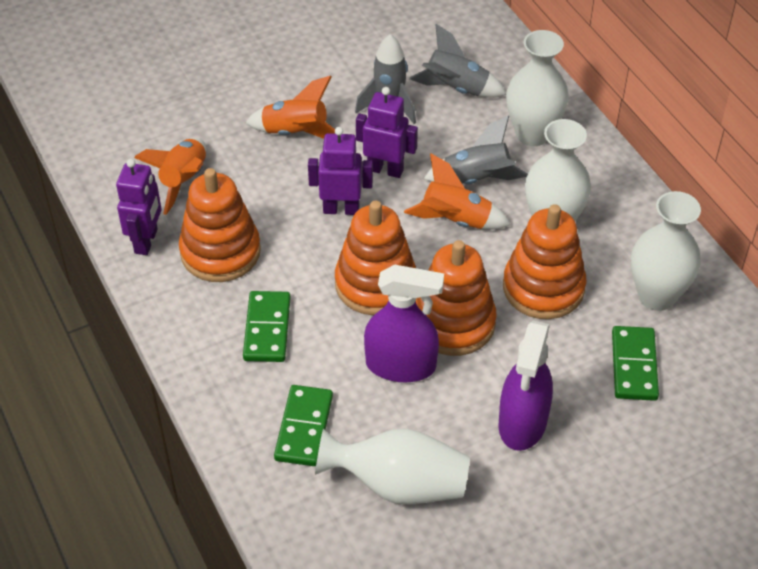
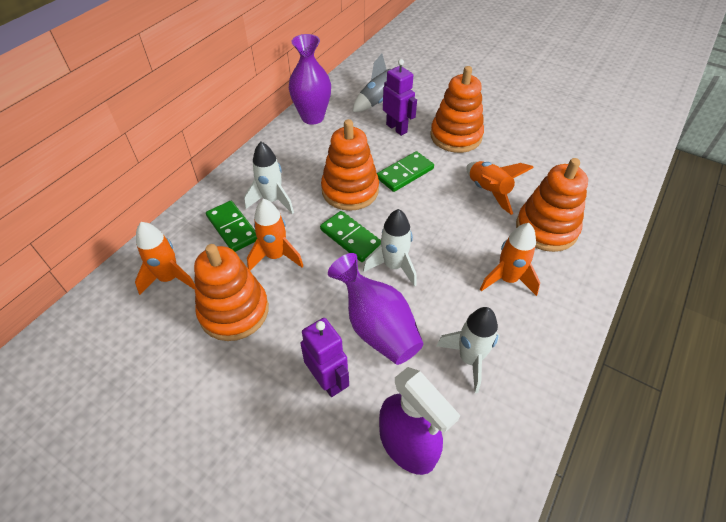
grey rocket: [355,34,416,124] [409,24,506,98] [424,115,528,184] = 3 -> [353,53,409,112] = 1
orange rocket: [134,138,206,215] [245,76,335,139] [404,154,511,229] = 3 -> [135,222,195,295] [247,199,303,270] [466,161,534,215] [480,223,540,296] = 4
purple robot: [116,159,162,255] [308,127,373,215] [356,87,418,178] = 3 -> [300,318,349,397] [383,59,417,136] = 2
purple spray bottle: [364,264,444,382] [499,320,553,451] = 2 -> [379,367,460,475] = 1
purple vase: none = 0 -> [289,34,331,125] [328,253,423,365] = 2
white rocket: none = 0 -> [244,142,294,214] [363,209,417,287] [436,307,500,393] = 3
white vase: [315,428,470,505] [506,30,569,146] [525,119,591,221] [631,191,701,311] = 4 -> none = 0

